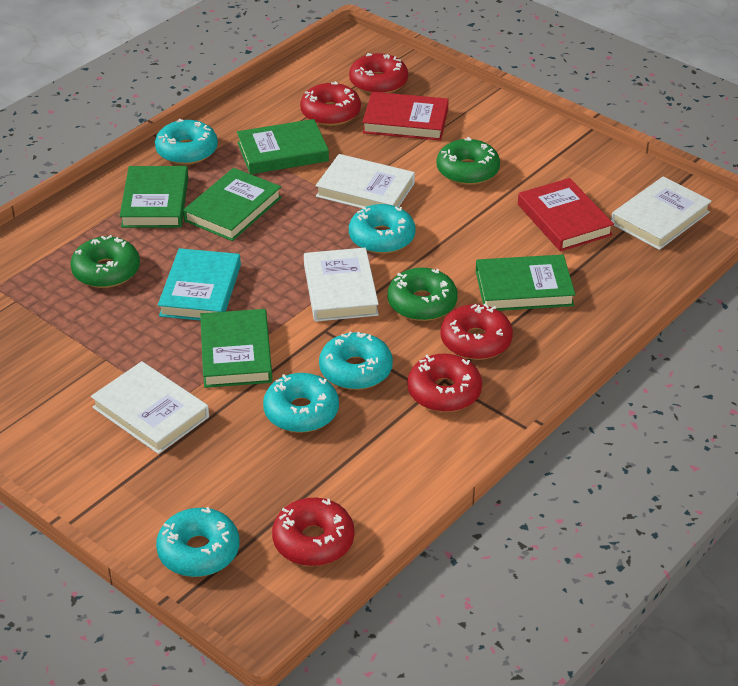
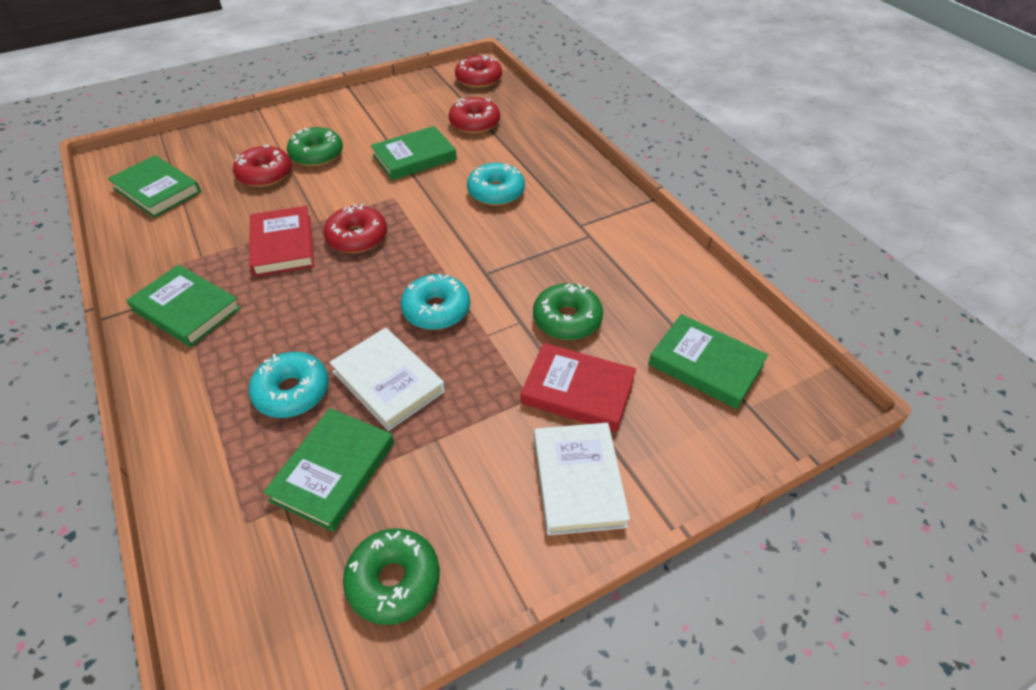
red donut: [272,498,354,566] [300,81,361,126] [349,53,408,94] [407,354,482,412] [441,304,513,360] = 5 -> [233,144,292,187] [323,204,387,253] [449,97,500,134] [455,55,502,88] = 4
turquoise book: [158,248,241,321] = 1 -> none = 0
turquoise donut: [155,119,218,165] [156,507,239,577] [263,373,339,433] [319,331,393,390] [349,204,415,254] = 5 -> [249,352,329,418] [401,274,470,330] [467,163,525,206] = 3
white book: [91,361,209,454] [304,248,379,322] [316,154,415,208] [611,176,712,250] = 4 -> [329,328,445,431] [534,423,630,535] = 2

